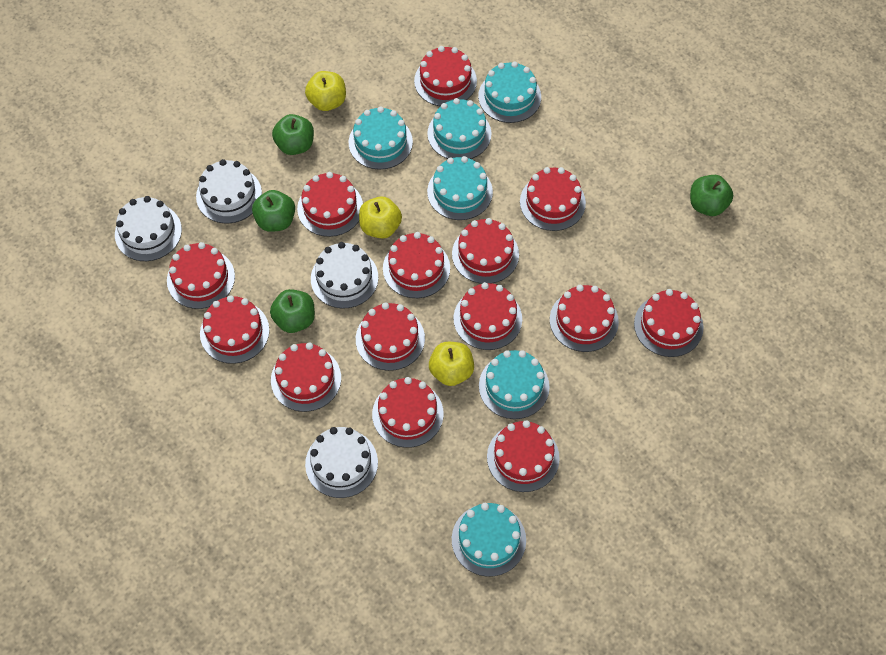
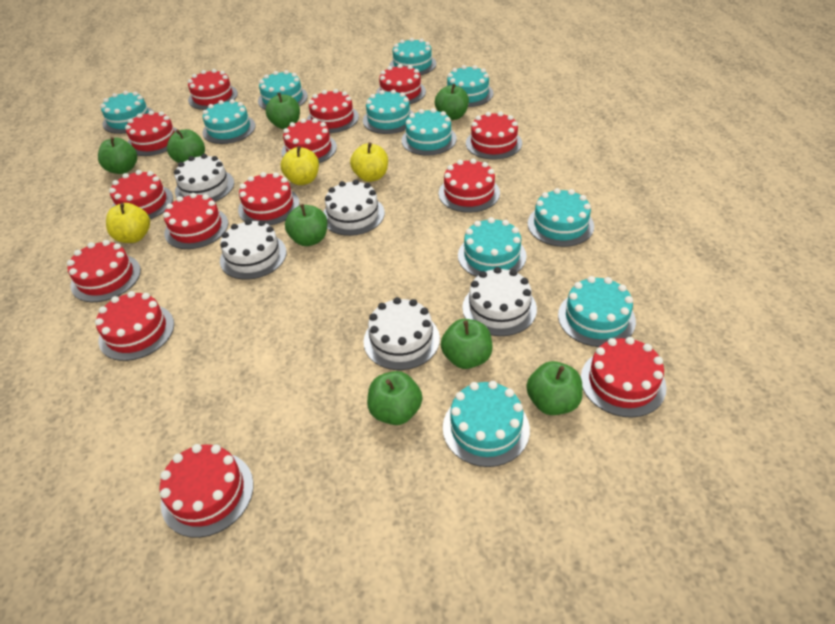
green apple: [252,190,295,232] [270,289,315,333] [272,114,314,155] [690,175,733,216] = 4 -> [98,137,137,174] [167,129,205,163] [266,93,300,129] [285,204,327,246] [367,371,422,425] [435,84,469,120] [441,319,493,369] [526,361,583,415] = 8
turquoise cake: [349,106,413,170] [427,98,491,159] [427,156,493,220] [452,503,526,577] [478,61,541,123] [479,350,550,419] = 6 -> [100,91,154,134] [202,99,256,144] [258,70,308,110] [363,89,414,134] [389,38,436,75] [401,108,457,156] [443,381,530,467] [447,65,494,107] [458,217,526,277] [528,188,594,247] [558,276,636,347] = 11
white cake: [115,196,182,261] [196,159,262,223] [305,427,378,498] [311,242,378,309] = 4 -> [174,154,234,202] [220,219,287,280] [324,180,385,236] [363,297,440,370] [462,267,537,336] = 5

